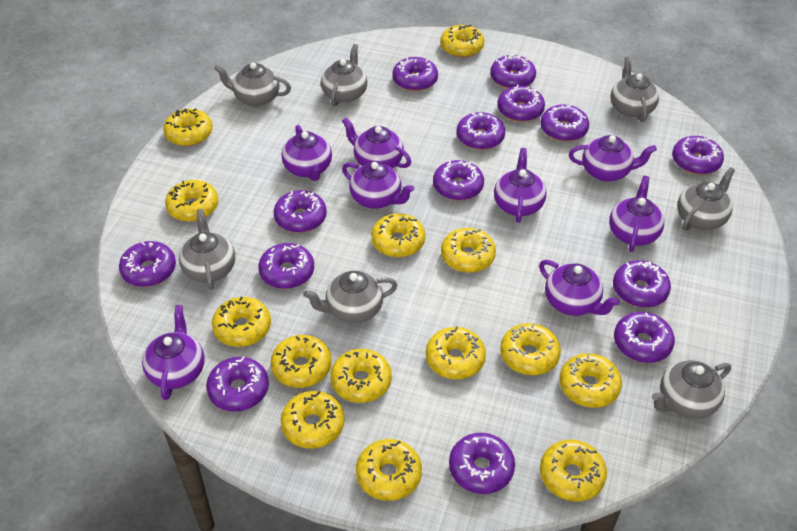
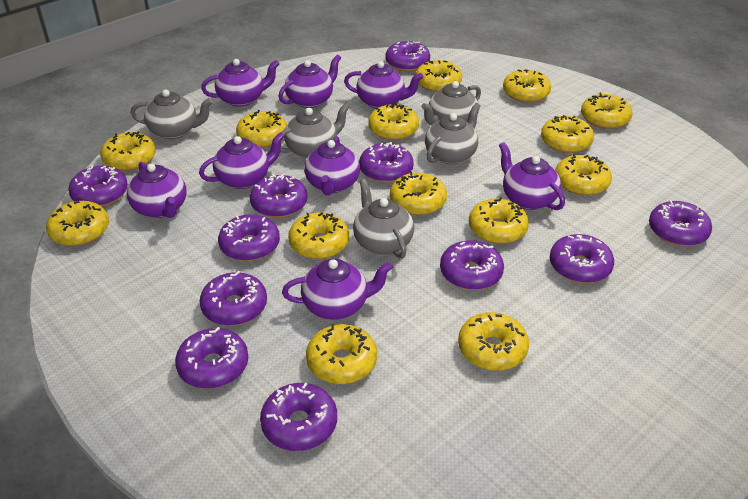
grey teapot: [179,209,235,290] [214,62,291,107] [303,271,398,323] [321,44,367,106] [610,57,659,122] [652,360,731,419] [677,167,735,231] = 7 -> [131,90,213,139] [280,103,350,158] [353,179,414,259] [421,81,481,125] [425,103,481,164] = 5
purple donut: [119,241,176,287] [206,356,269,412] [258,243,314,289] [274,190,327,233] [392,57,438,91] [433,160,484,201] [449,433,515,494] [457,112,505,150] [490,54,536,89] [497,85,545,122] [540,104,589,142] [613,260,671,308] [614,312,675,363] [672,136,724,175] = 14 -> [68,165,128,207] [175,327,248,389] [200,271,267,326] [218,214,280,261] [250,174,308,218] [260,383,337,451] [359,142,414,183] [385,41,430,72] [440,240,504,290] [550,234,614,283] [649,200,712,246] = 11

